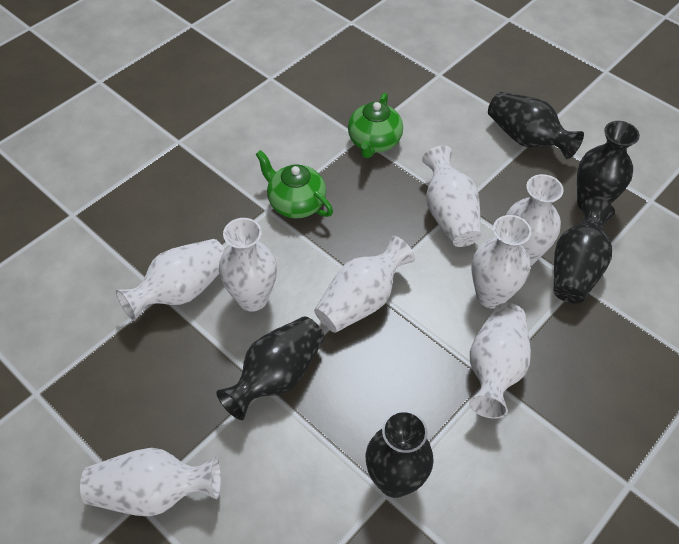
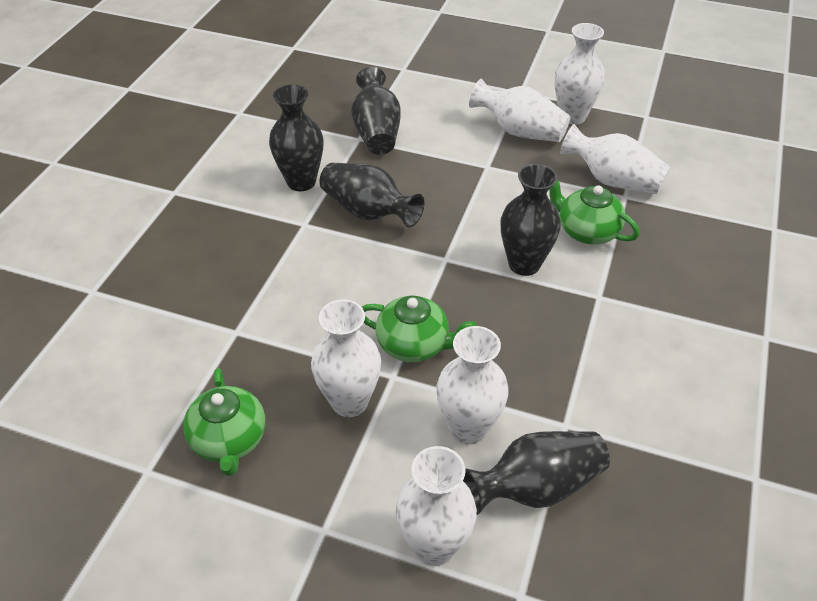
green teapot: [256,150,333,218] [348,93,403,158] = 2 -> [183,368,265,476] [362,295,477,362] [549,179,640,245] = 3
white vase: [80,448,221,517] [116,239,225,321] [219,218,277,312] [314,236,415,333] [422,146,481,247] [469,303,531,419] [472,215,532,309] [506,174,564,266] = 8 -> [311,299,381,417] [396,446,477,566] [436,326,509,445] [469,79,571,142] [555,23,605,125] [560,124,671,194] = 6

